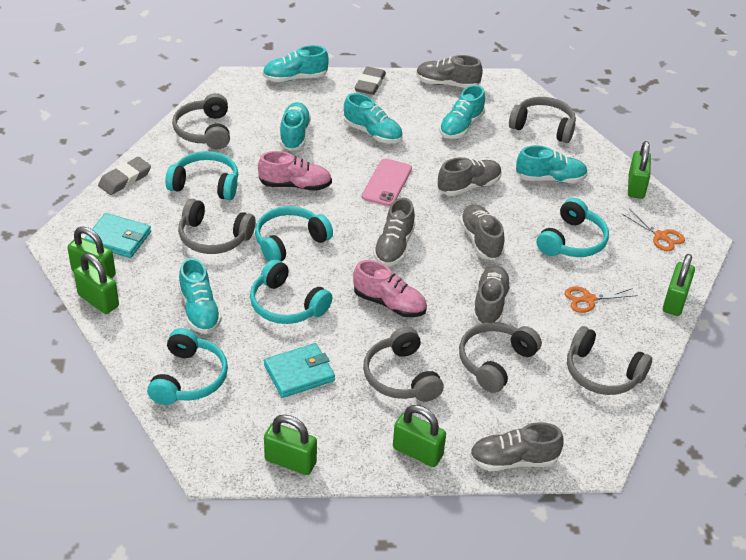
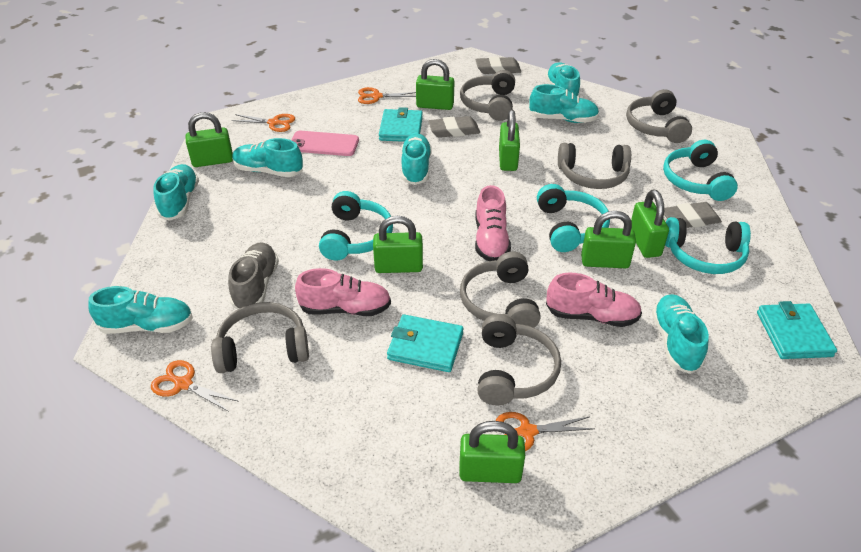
green padlock: [67,227,116,278] [74,253,119,314] [264,415,317,475] [393,405,446,467] [628,141,651,199] [663,254,695,316] = 6 -> [186,112,233,167] [373,216,423,273] [416,59,454,110] [459,421,525,483] [499,110,520,171] [581,211,636,268] [631,190,669,258] = 7
grey eraser: [98,157,151,195] [354,67,386,95] = 2 -> [428,116,480,138] [476,57,521,74] [664,202,722,228] = 3
grey shoe: [373,198,415,266] [416,55,483,88] [437,157,502,196] [459,204,505,260] [470,422,564,471] [473,265,511,324] = 6 -> [228,242,279,309] = 1
orange scissors: [565,287,638,313] [622,209,685,251] = 2 -> [151,360,239,412] [231,114,295,132] [358,87,416,104] [496,412,594,451] = 4
pink shoe: [258,151,332,191] [353,260,427,317] = 2 -> [295,268,391,316] [475,185,511,261] [546,273,642,327] = 3
turquoise headphones: [147,328,228,405] [165,151,238,200] [250,259,332,324] [255,206,333,262] [537,198,609,257] = 5 -> [319,191,393,260] [537,184,610,252] [663,140,738,201] [665,217,751,274] = 4
turquoise shoe: [179,258,222,334] [263,45,329,82] [280,102,311,151] [344,93,403,143] [439,85,485,139] [516,145,588,183] = 6 -> [88,286,193,334] [153,164,199,221] [232,138,303,177] [401,133,432,185] [529,84,599,123] [545,62,580,98] [652,294,709,374] = 7
turquoise wallet: [84,213,151,258] [264,343,335,398] = 2 -> [379,107,423,142] [387,314,463,372] [757,301,837,359] = 3

